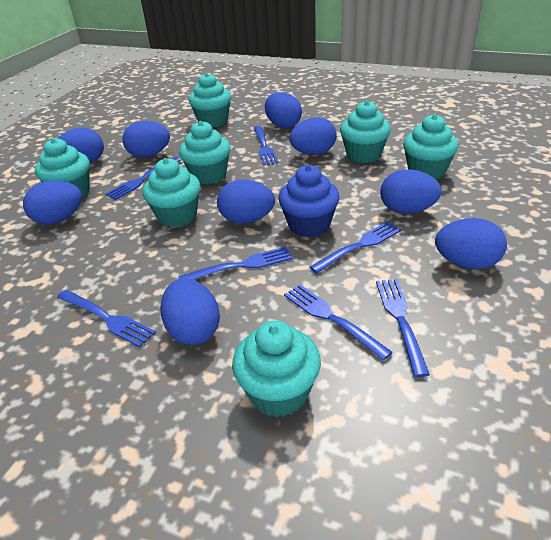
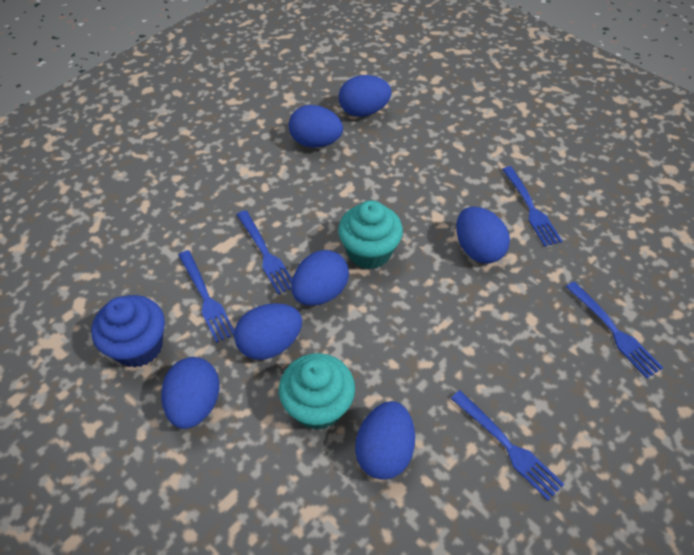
blue egg: [23,180,82,225] [57,128,104,163] [122,121,170,157] [160,279,220,345] [217,179,275,224] [265,92,302,128] [289,117,336,155] [380,169,442,214] [435,218,507,269] = 9 -> [161,357,220,429] [234,303,302,360] [289,105,343,148] [292,250,349,306] [339,75,392,117] [355,401,415,480] [456,207,510,264] = 7
blue fork: [57,290,156,347] [105,157,181,200] [178,246,293,280] [253,126,278,165] [284,284,393,361] [310,221,402,273] [376,279,430,377] = 7 -> [178,250,234,343] [237,210,292,295] [451,390,564,501] [502,166,562,246] [566,281,663,379] = 5
turquoise cupcake: [35,138,90,197] [142,158,201,227] [179,121,230,184] [189,73,231,127] [232,320,321,417] [340,101,391,163] [403,114,459,180] = 7 -> [279,353,355,430] [338,200,403,269] = 2

